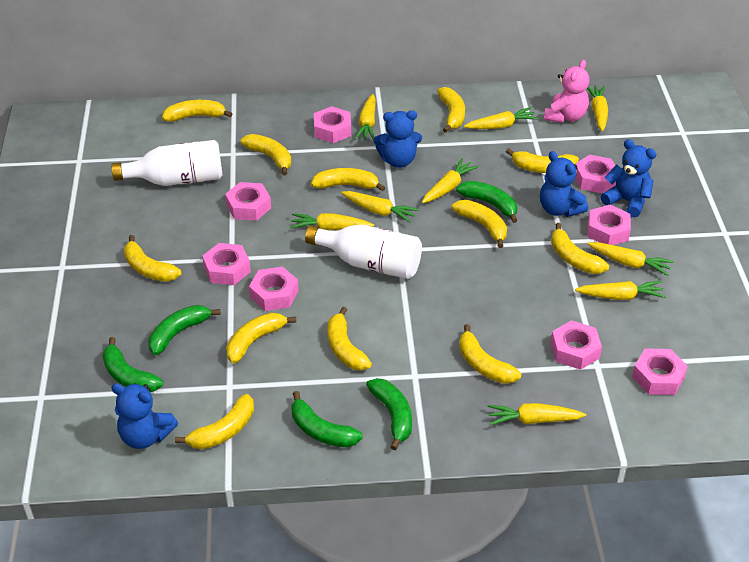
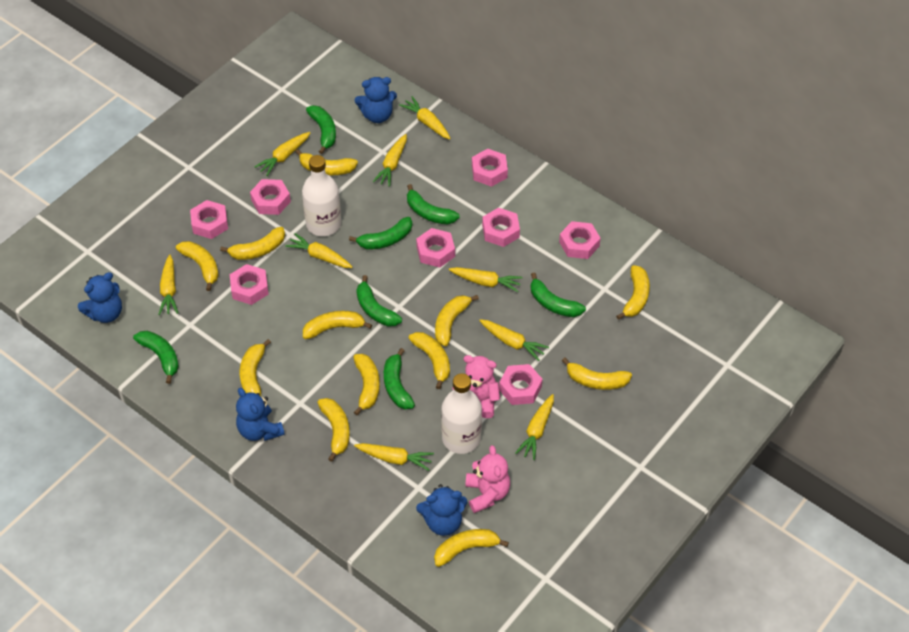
green banana: [102,337,163,392] [148,305,220,355] [291,391,363,448] [366,378,412,450] [456,181,518,223] = 5 -> [133,331,179,384] [306,105,336,154] [349,217,412,249] [356,275,402,327] [384,348,415,410] [407,184,460,224] [531,273,586,317] = 7
pink teddy bear: [544,60,590,123] = 1 -> [452,355,500,418] [465,445,510,513] = 2

